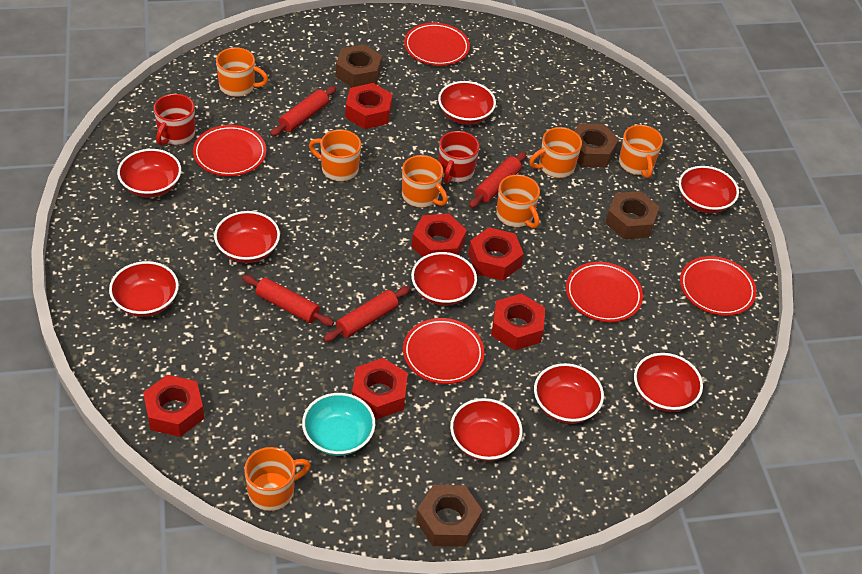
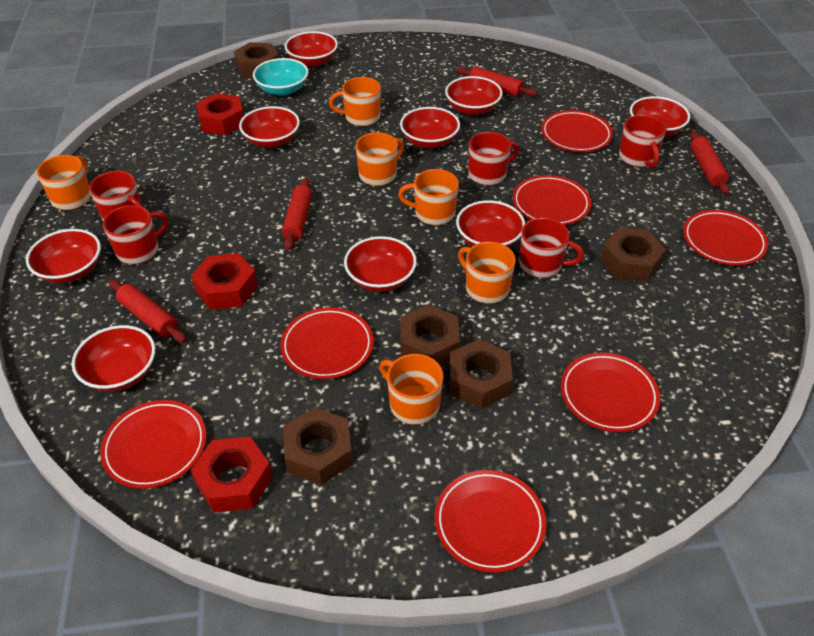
brown nut: [336,44,382,87] [416,485,483,547] [574,123,619,167] [605,191,659,239] = 4 -> [234,42,279,78] [283,407,353,485] [401,305,460,366] [449,339,513,409] [600,228,666,282] = 5
orange mug: [216,47,268,97] [244,447,311,511] [309,130,361,181] [402,155,448,208] [496,175,540,228] [529,127,582,178] [619,125,663,178] = 7 -> [37,155,91,210] [329,77,381,126] [356,132,404,186] [379,354,443,425] [398,169,459,225] [458,242,516,304] = 6
red mug: [154,94,195,146] [439,131,479,183] = 2 -> [89,171,143,221] [103,205,168,264] [468,132,519,186] [519,218,584,278] [619,115,666,168] = 5
red nut: [143,375,204,437] [345,83,392,129] [352,358,408,420] [412,214,467,257] [468,227,524,281] [491,293,545,350] = 6 -> [191,253,258,310] [191,437,273,513] [196,93,244,135] = 3
red plate: [193,125,266,176] [403,318,485,384] [404,23,470,66] [566,262,643,322] [680,256,757,316] = 5 -> [100,400,206,489] [280,308,373,379] [434,470,546,573] [513,175,591,225] [541,110,613,152] [561,353,660,432] [683,210,768,266] = 7

